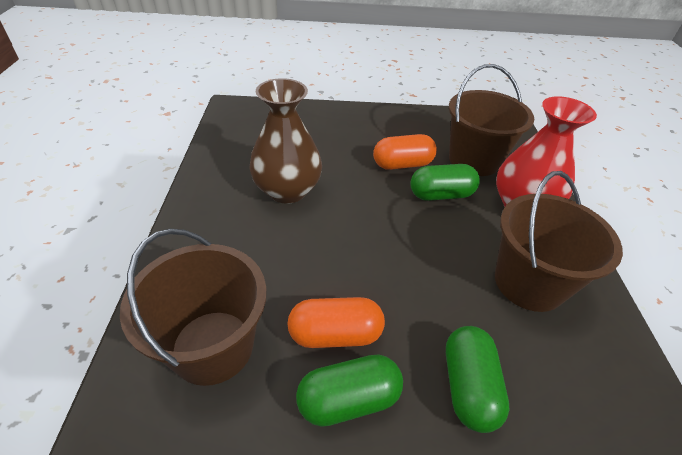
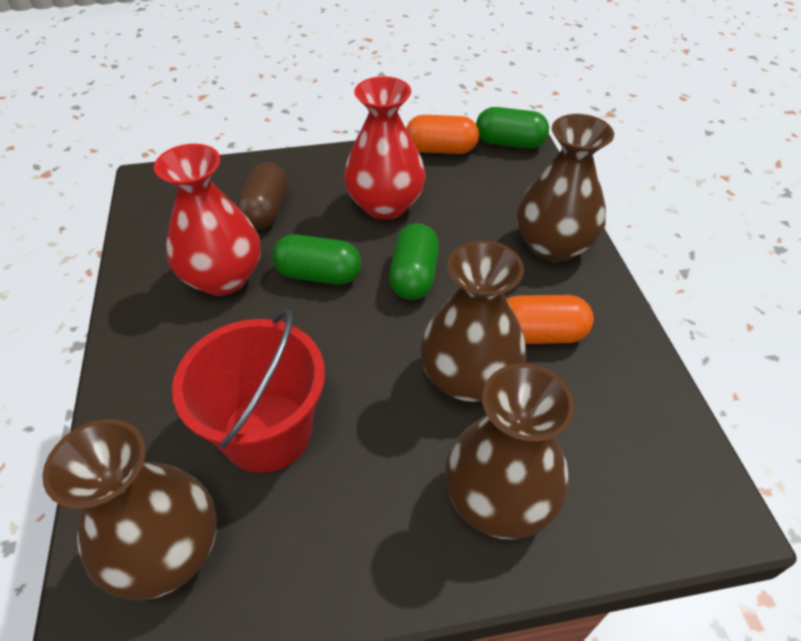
brown bucket: [120,228,267,386] [449,64,534,176] [495,171,623,312] = 3 -> none = 0
brown capsule: none = 0 -> [236,162,288,229] = 1
brown vase: [249,78,322,204] = 1 -> [42,419,217,600] [420,240,526,402] [445,364,574,539] [517,114,614,262] = 4
red bucket: none = 0 -> [172,309,325,473] = 1
red vase: [496,96,597,207] = 1 -> [154,144,261,296] [344,76,426,219] = 2

